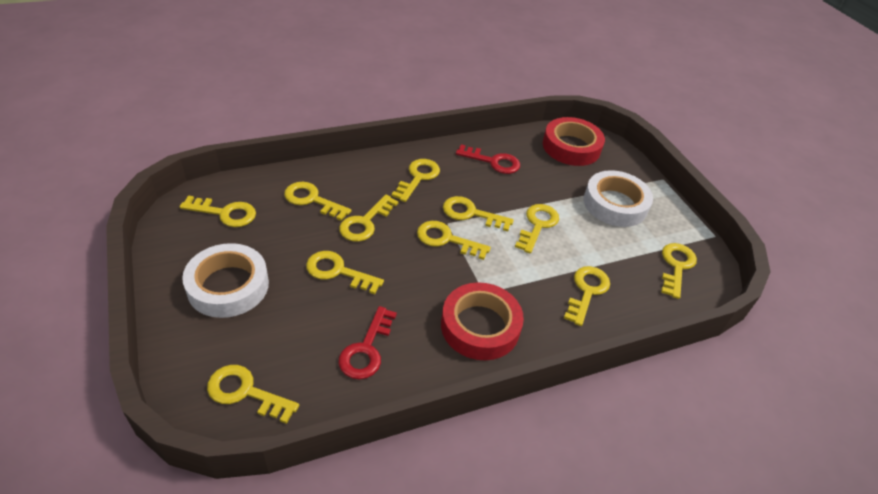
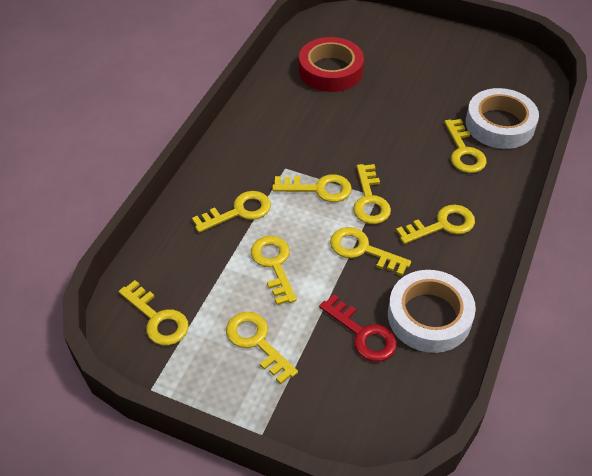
red key: [338,306,397,379] [456,144,520,174] = 2 -> [319,294,397,362] = 1
red tape: [441,282,524,360] [543,117,605,166] = 2 -> [299,37,364,92] = 1
yellow key: [180,196,256,227] [207,365,299,424] [284,182,351,221] [306,251,384,294] [339,194,399,242] [392,159,440,202] [417,221,491,260] [443,196,514,232] [515,204,559,254] [564,266,610,326] [661,243,697,299] = 11 -> [119,280,189,346] [192,191,271,233] [226,312,298,384] [251,236,297,305] [272,174,352,202] [330,227,411,276] [353,164,391,224] [396,205,475,244] [444,119,487,173] = 9

